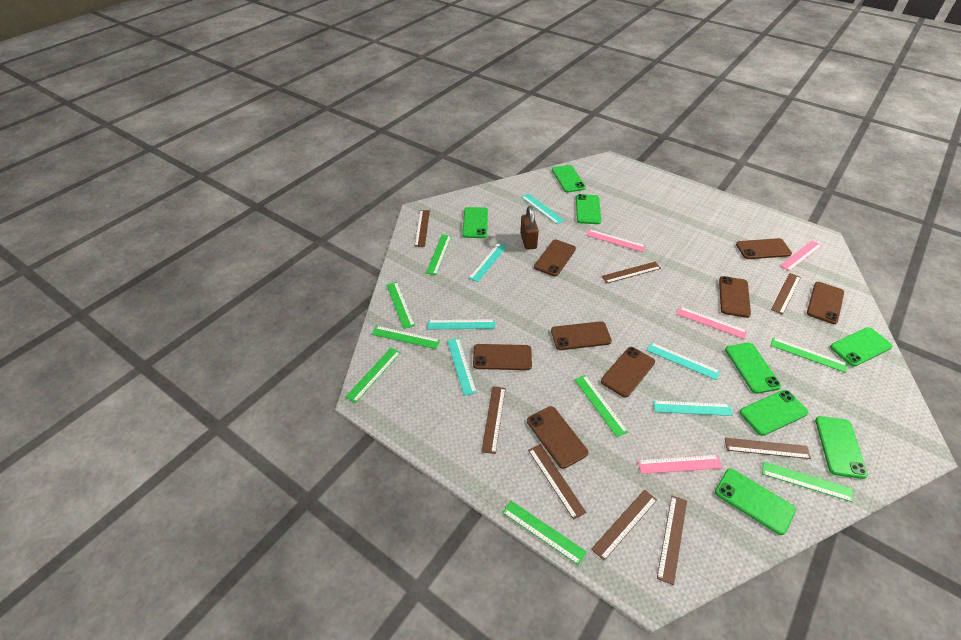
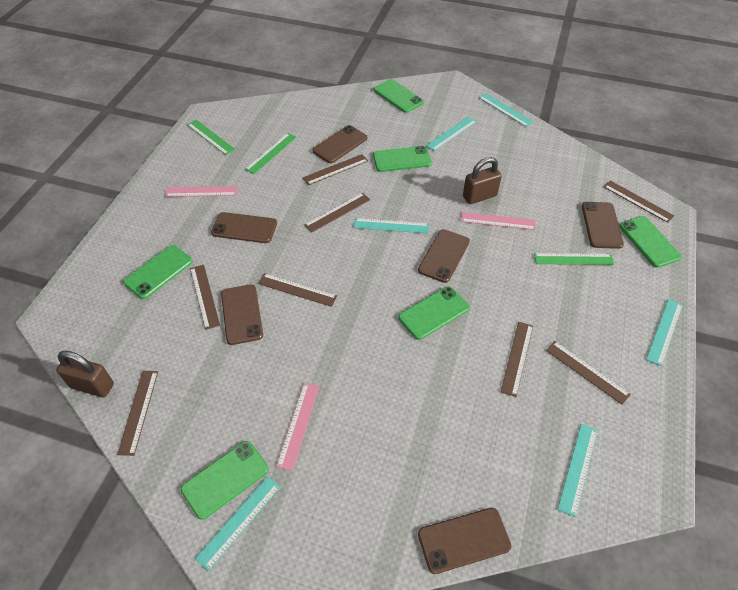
brown padlock: [520,206,539,250] = 1 -> [56,350,114,397] [463,157,502,204] = 2
brown phone: [473,344,532,370] [527,406,588,469] [534,240,576,276] [551,321,612,350] [601,347,655,398] [719,276,751,318] [736,238,792,259] [807,282,844,324] = 8 -> [211,212,277,243] [221,284,263,345] [312,125,367,163] [418,229,470,283] [418,508,511,574] [582,202,624,249] = 6
green phone: [462,207,488,238] [552,165,586,193] [576,194,601,224] [715,468,796,535] [725,343,781,394] [740,390,809,436] [815,416,868,479] [830,327,892,367] = 8 -> [123,245,193,299] [181,441,269,520] [373,146,432,172] [374,79,424,113] [398,286,470,340] [619,216,681,268] = 6
green ruler: [345,348,401,403] [372,326,440,349] [386,282,415,329] [426,235,452,275] [502,501,587,565] [574,375,628,437] [762,461,853,502] [771,337,847,373] = 8 -> [187,120,235,155] [245,133,297,174] [534,253,614,265] = 3
pink ruler: [586,229,645,252] [638,455,723,474] [677,307,747,339] [780,240,822,271] = 4 -> [165,186,238,197] [276,383,319,471] [461,212,536,230] = 3

